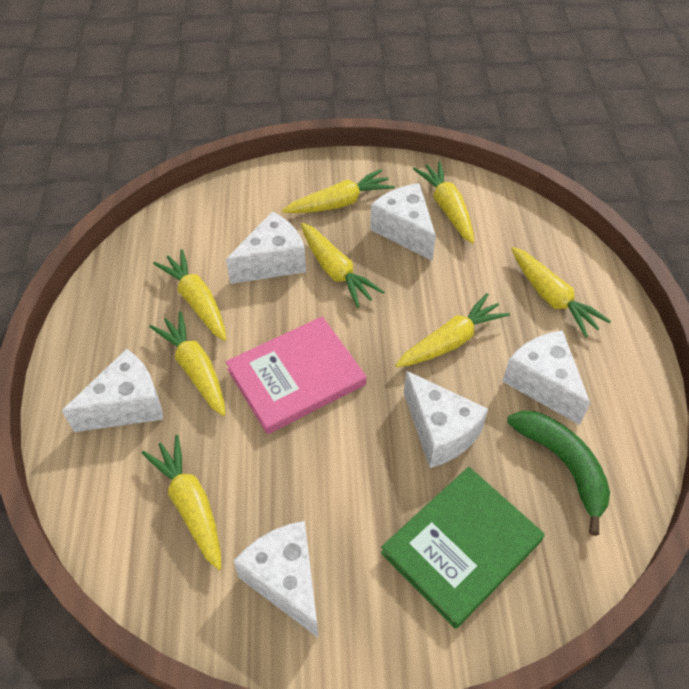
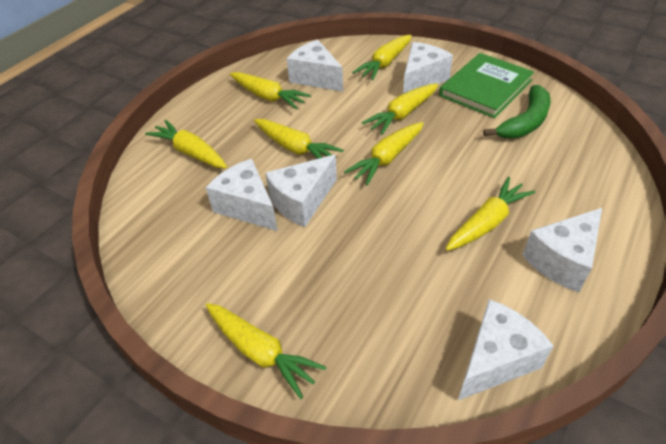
pink book: [226,317,366,434] = 1 -> none = 0

